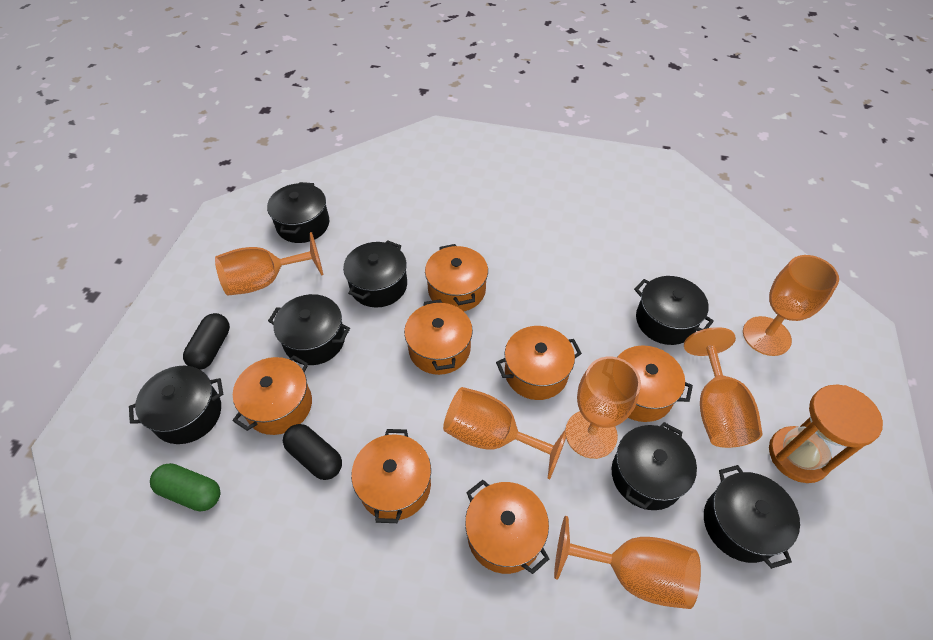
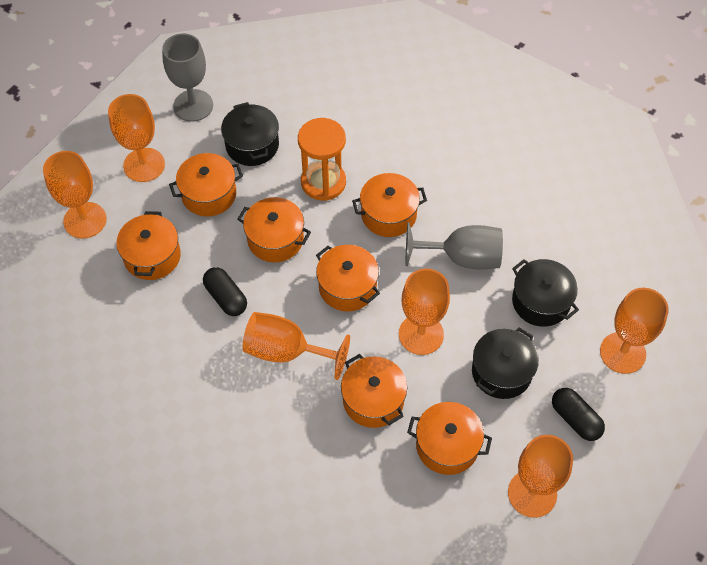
black pot: [129,366,223,444] [267,182,329,243] [268,294,350,365] [343,240,407,307] [612,422,697,510] [634,276,714,345] [704,465,800,569] = 7 -> [221,102,279,166] [472,327,539,399] [512,259,579,327] = 3
green capsule: [150,463,221,511] = 1 -> none = 0
grey goblet: none = 0 -> [162,33,213,122] [405,222,503,269] = 2

